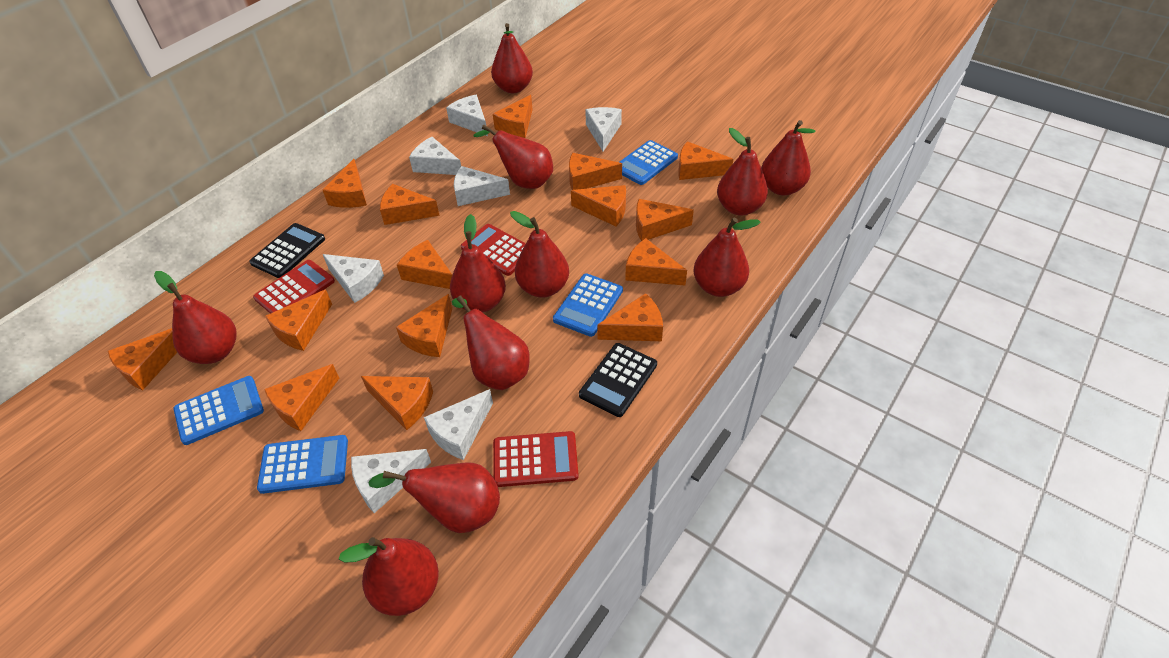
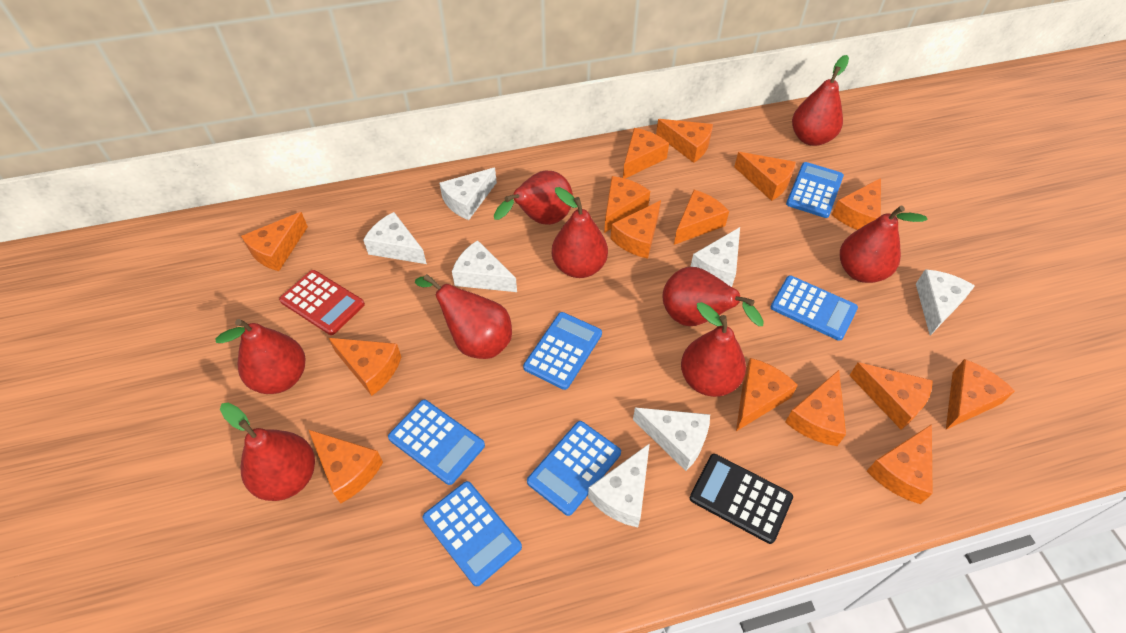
black calculator: [249,223,325,278] [579,343,657,417] = 2 -> [690,454,793,544] = 1
blue calculator: [173,376,264,445] [257,435,348,494] [553,273,623,337] [620,140,678,185] = 4 -> [388,400,485,485] [423,481,522,587] [523,312,602,390] [527,421,621,516] [771,275,858,341] [786,162,844,218] = 6
red calculator: [253,260,335,314] [461,224,526,276] [493,431,579,487] = 3 -> [279,270,365,335] = 1
red pear: [154,271,237,364] [339,537,439,616] [368,463,500,533] [450,214,506,313] [452,295,530,390] [474,125,553,189] [491,23,533,93] [510,211,569,298] [694,218,760,297] [717,128,768,216] [761,120,816,196] = 11 -> [215,319,306,394] [220,403,315,501] [415,274,512,359] [494,171,573,225] [552,187,608,278] [662,267,764,326] [681,302,746,397] [792,55,849,146] [840,205,928,283] = 9

